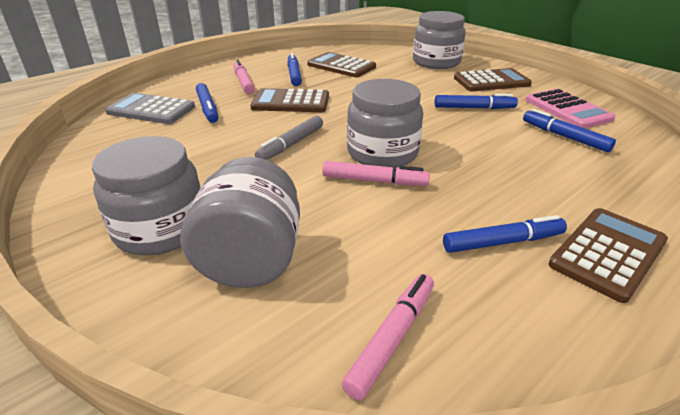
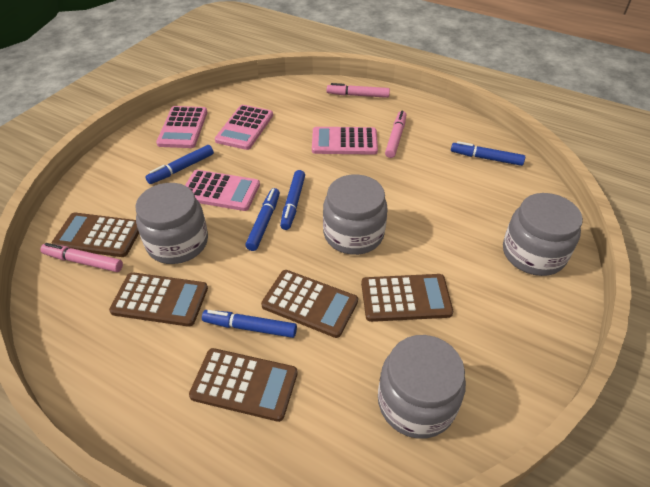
brown calculator: [250,88,329,112] [307,52,376,77] [454,68,532,91] [548,208,668,303] = 4 -> [52,213,139,257] [109,272,208,327] [189,348,298,422] [261,270,358,338] [361,274,453,322] = 5
grey calculator: [105,93,195,124] = 1 -> none = 0
grey marker: [255,116,323,160] = 1 -> none = 0
pink calculator: [525,89,616,128] = 1 -> [156,106,208,148] [185,170,260,211] [215,105,273,150] [312,127,378,155] = 4

